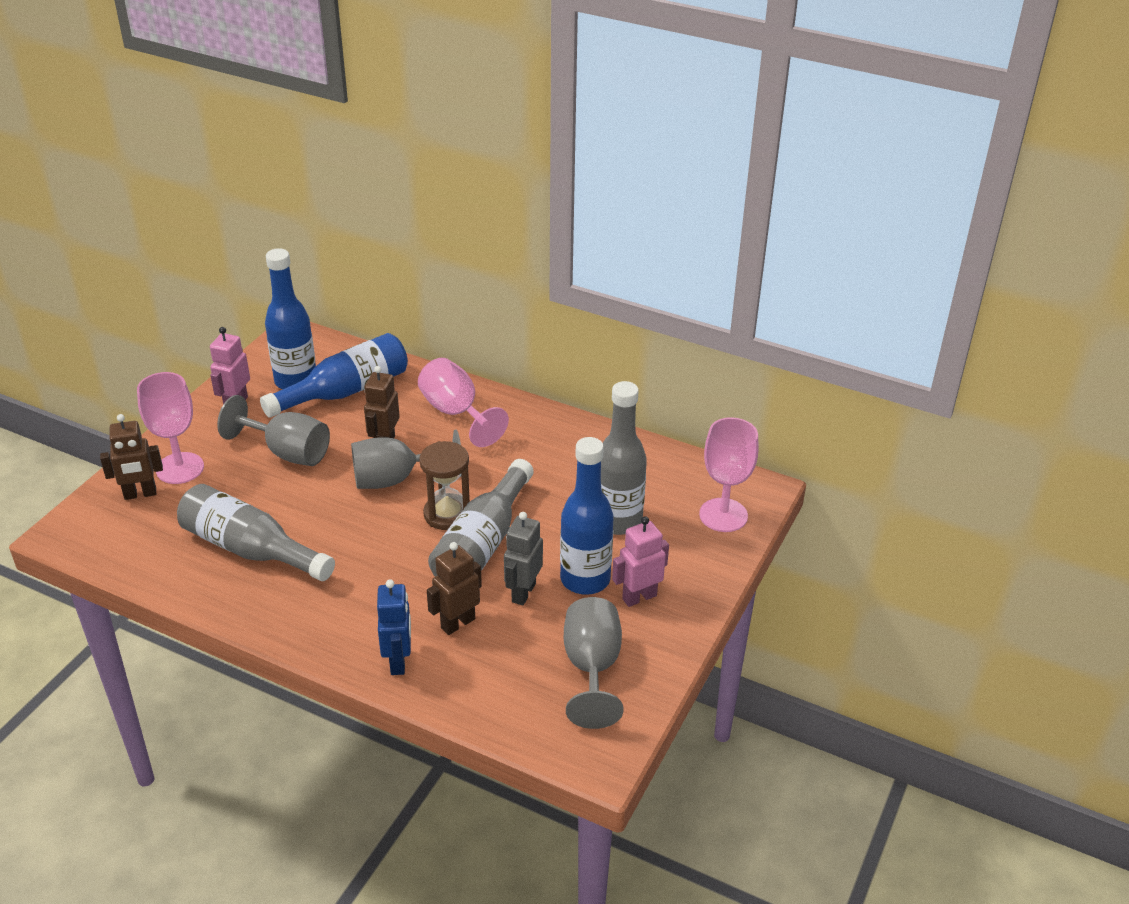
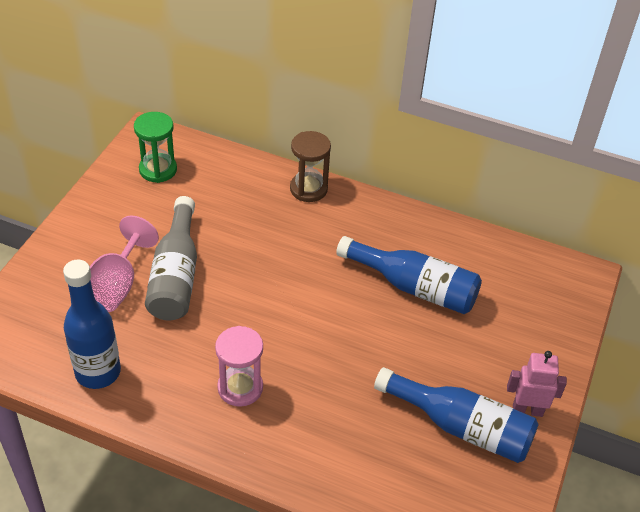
blue robot: [377,579,411,675] = 1 -> none = 0
brown robot: [100,414,163,500] [364,366,400,438] [427,542,482,635] = 3 -> none = 0
green hourglass: none = 0 -> [134,112,177,183] = 1
grey bottle: [177,484,335,581] [428,459,534,576] [601,381,647,535] = 3 -> [145,196,197,321] = 1
grey goblet: [217,395,330,466] [351,430,461,489] [564,597,624,729] = 3 -> none = 0
grey robot: [504,512,543,605] = 1 -> none = 0
pink goblet: [137,372,204,484] [418,358,509,447] [699,417,759,532] = 3 -> [90,215,159,312] = 1
pink hourglass: none = 0 -> [215,326,263,407] = 1
pink robot: [210,327,250,404] [612,516,669,607] = 2 -> [507,351,567,417] = 1

